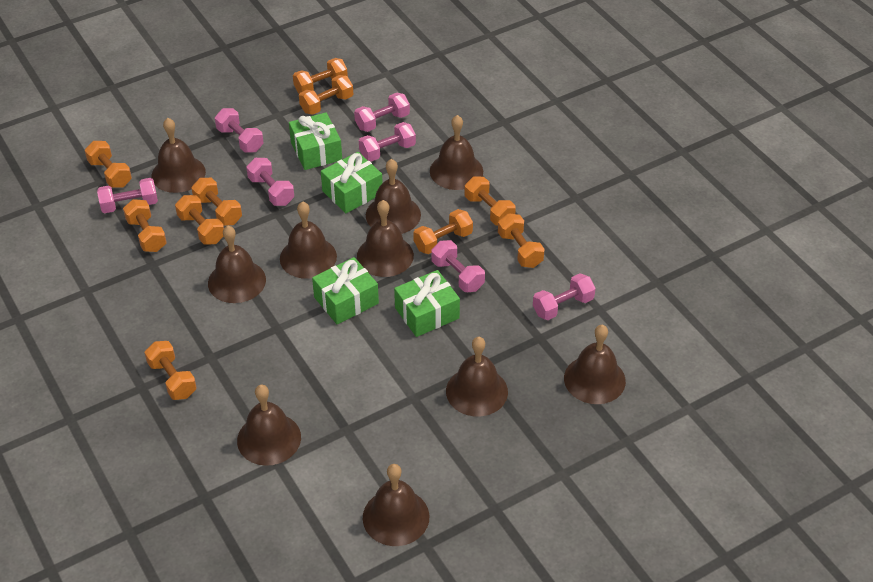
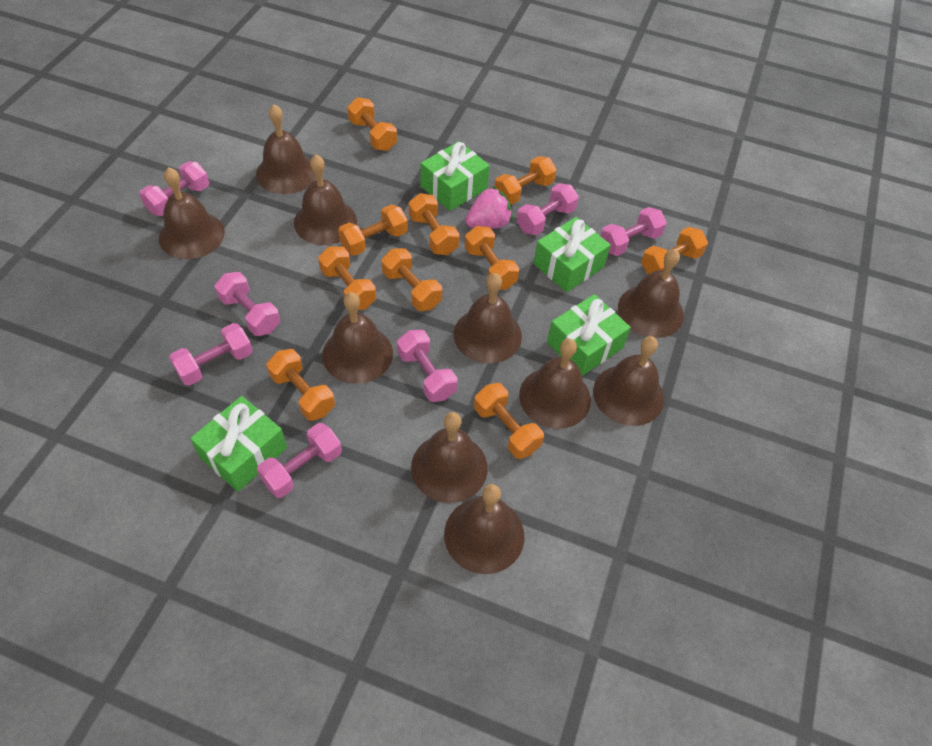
pink strawberry: none = 0 -> [465,186,513,229] = 1

